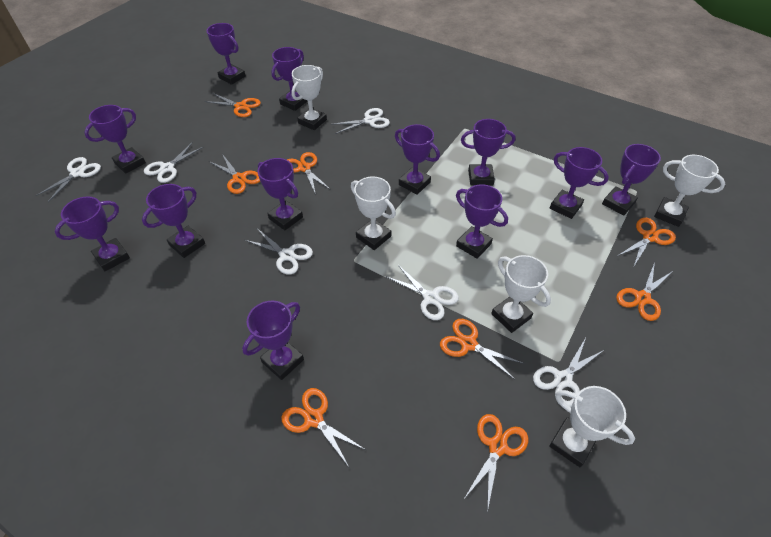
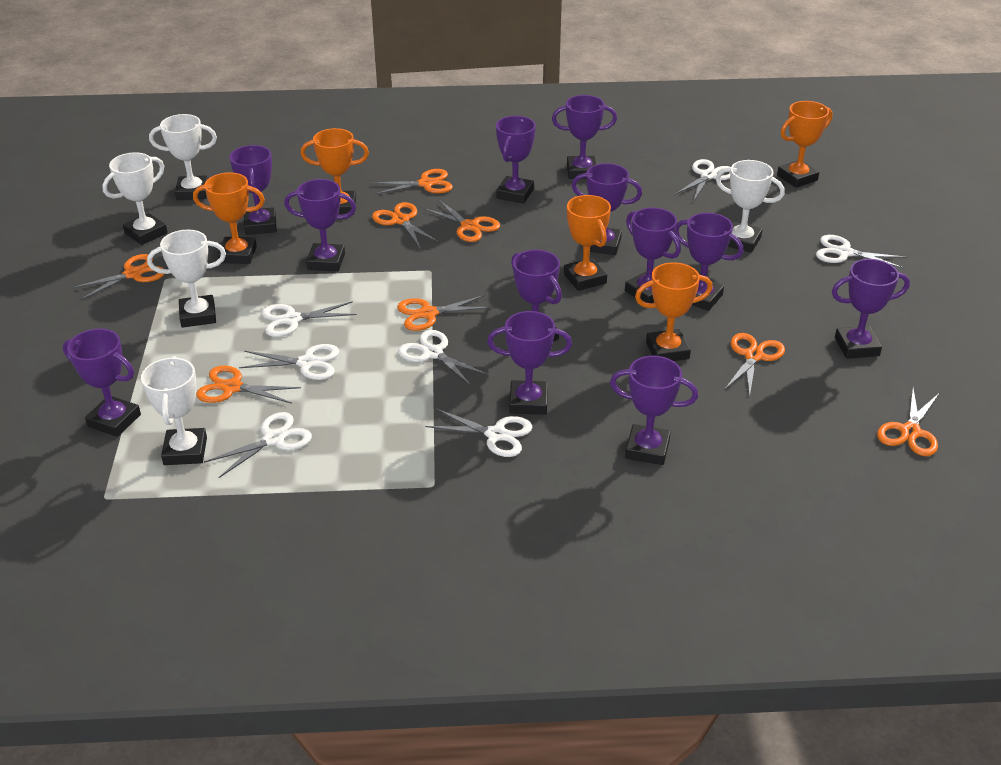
orange trophy: none = 0 -> [193,172,265,264] [301,128,369,215] [564,195,611,291] [635,262,713,361] [777,101,833,188] = 5
white scissors: [36,157,101,202] [144,142,203,183] [245,229,313,275] [331,108,390,134] [385,265,459,320] [533,338,604,407] = 6 -> [204,412,312,478] [239,344,339,380] [262,301,357,337] [398,330,489,386] [425,408,533,457] [675,159,730,202] [816,235,906,269] = 7

